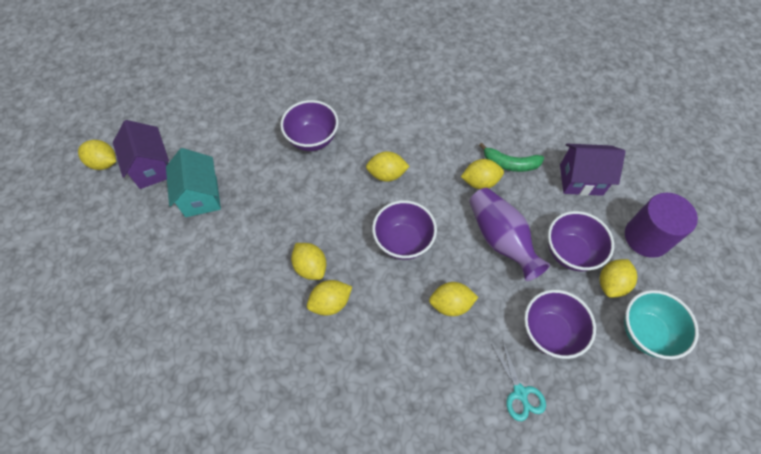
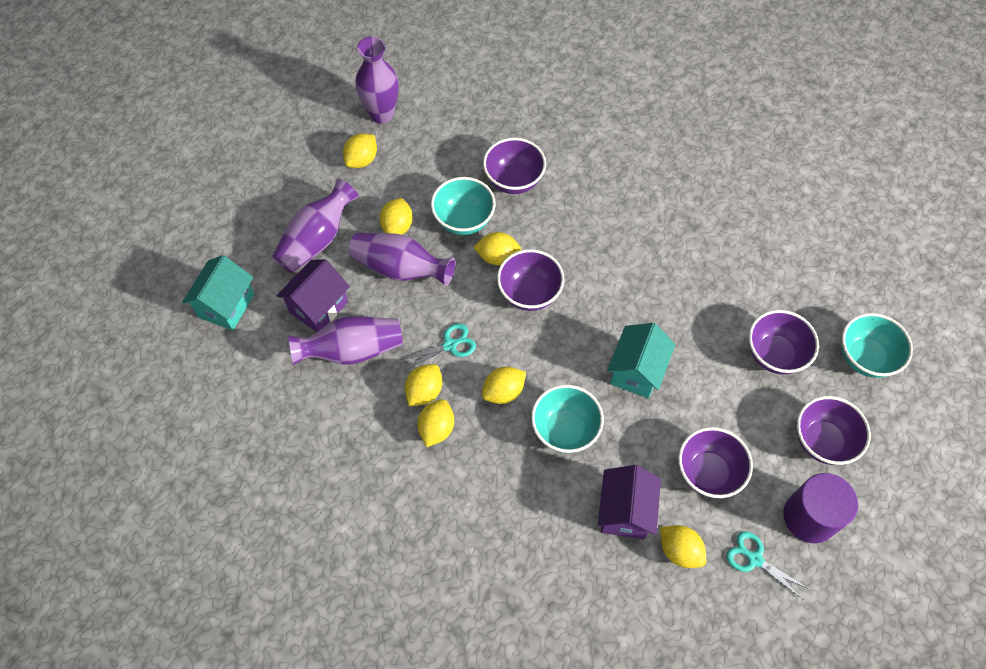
green banana: [479,143,544,172] = 1 -> none = 0
purple bowl: [280,100,339,151] [372,200,437,260] [524,290,596,359] [548,211,614,271] = 4 -> [483,137,546,194] [497,249,564,311] [678,427,753,498] [749,310,819,374] [797,396,871,465] = 5
purple vase: [469,188,550,281] = 1 -> [272,178,359,273] [288,316,403,365] [349,233,455,286] [355,37,399,124] = 4
turquoise bowl: [624,290,699,359] = 1 -> [431,177,496,235] [531,385,604,453] [842,313,913,378] = 3
turquoise house: [166,148,221,217] = 1 -> [182,255,254,330] [607,323,676,398] = 2
turquoise scissors: [491,340,546,421] = 1 -> [400,324,476,370] [726,531,809,599] = 2

